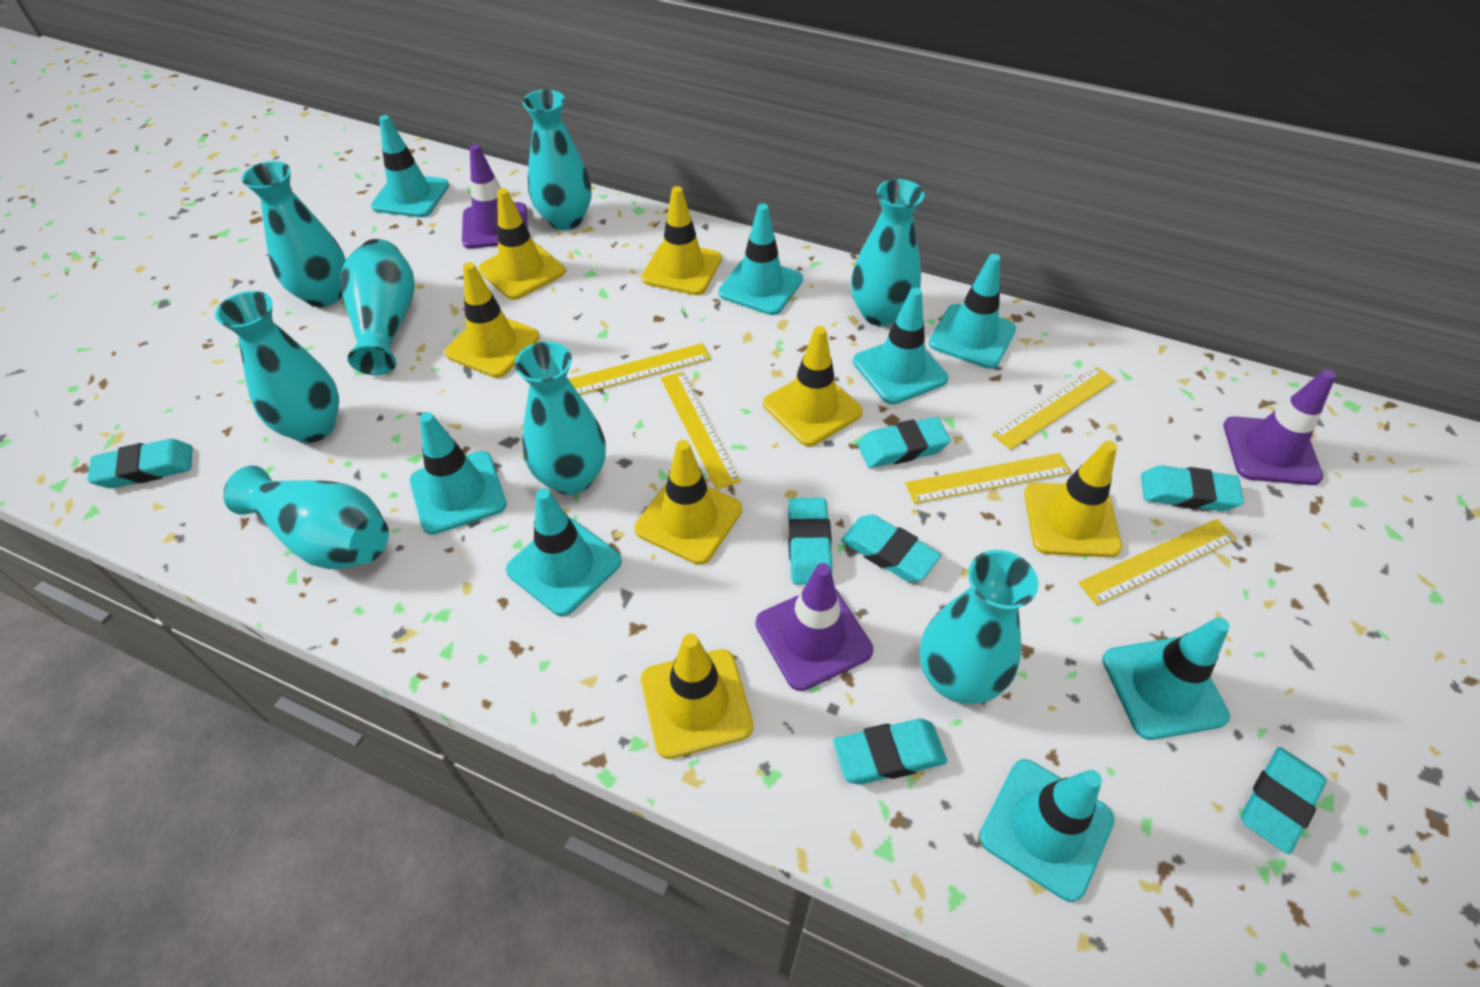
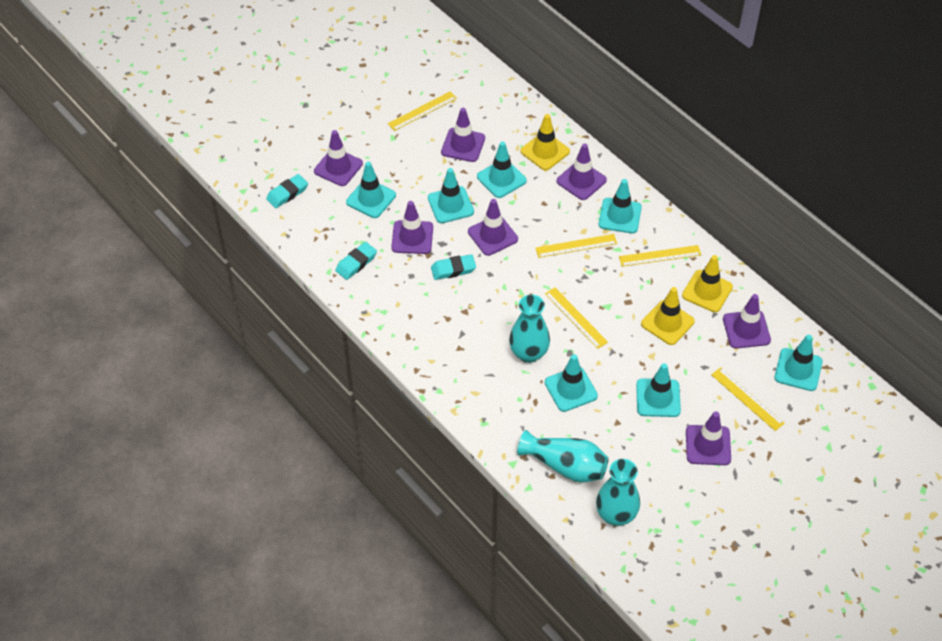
purple traffic cone: [462,144,528,249] [756,563,873,691] [1223,369,1336,485] = 3 -> [314,130,363,186] [391,201,433,254] [441,108,485,162] [468,199,518,256] [557,143,607,200] [686,411,731,465] [723,294,771,349] = 7
turquoise eraser: [87,439,193,488] [788,498,832,585] [833,719,947,785] [841,515,941,582] [858,417,951,468] [1141,465,1244,511] [1241,747,1326,854] = 7 -> [266,174,308,208] [335,242,377,280] [431,254,476,280] = 3
turquoise traffic cone: [371,115,449,217] [410,412,507,535] [506,488,622,616] [718,204,803,315] [853,288,948,404] [929,254,1016,369] [979,759,1115,902] [1102,617,1230,740] = 8 -> [346,162,396,218] [428,168,474,223] [477,141,527,198] [545,354,598,412] [599,179,642,233] [636,363,681,417] [774,335,823,391] = 7
turquoise vase: [215,291,339,443] [223,466,389,569] [242,161,346,307] [340,239,415,375] [514,341,606,495] [522,89,592,230] [851,179,925,326] [920,550,1038,704] = 8 -> [509,294,550,363] [517,430,608,483] [596,459,640,526] = 3
yellow traffic cone: [445,262,540,378] [478,188,565,300] [635,440,742,565] [641,186,722,295] [641,634,753,759] [763,326,863,446] [1024,441,1122,557] = 7 -> [520,114,570,170] [641,287,695,345] [682,255,733,312] = 3

